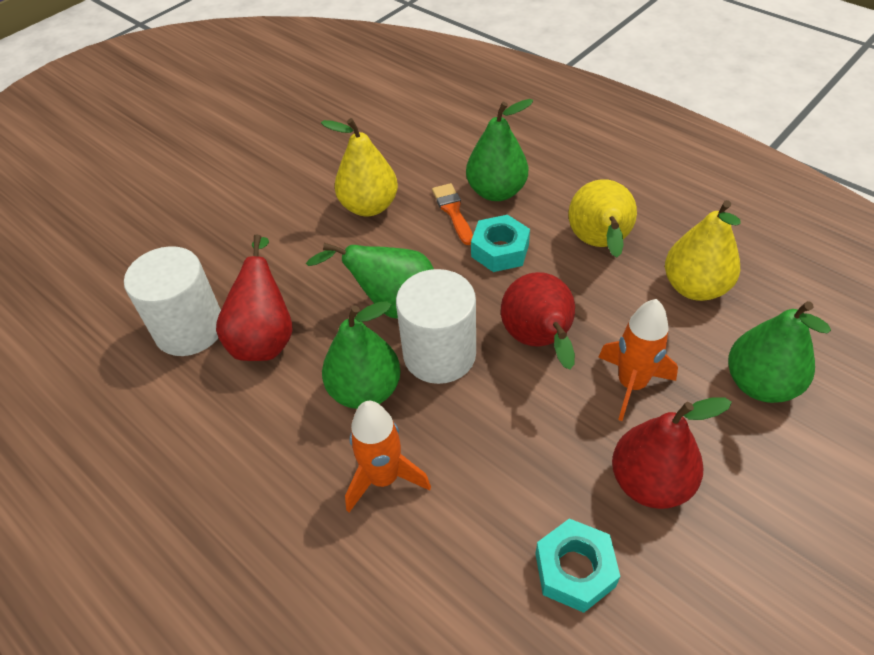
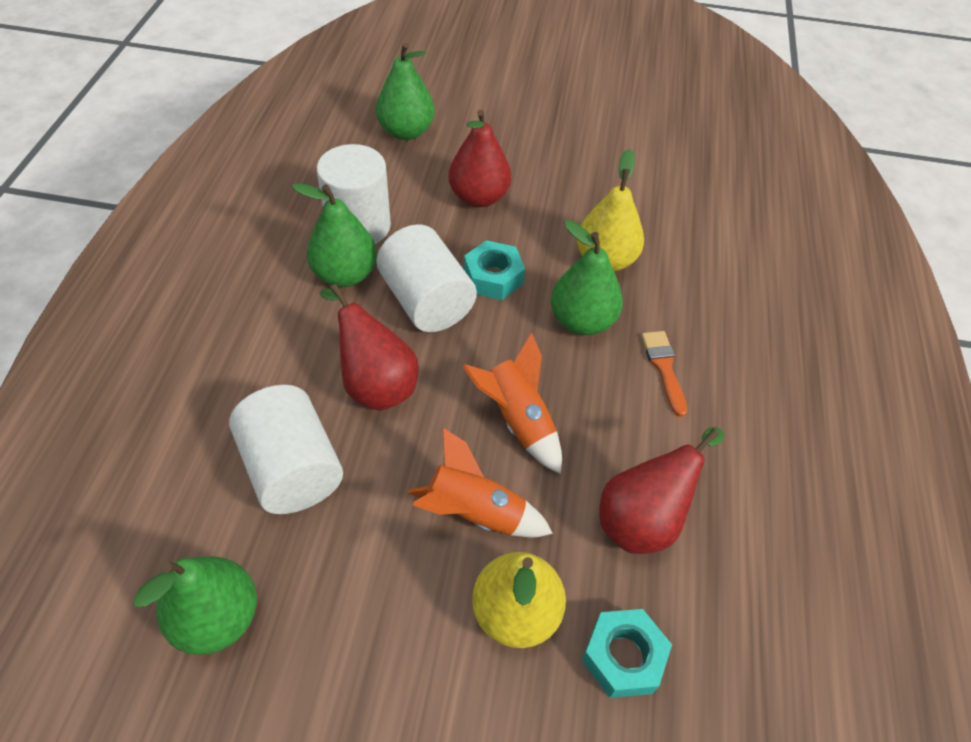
white cylinder: [124,246,221,356] [396,269,476,384] = 2 -> [229,385,343,514] [317,144,391,244] [377,224,477,332] = 3
yellow pear: [321,118,398,216] [568,179,637,257] [665,200,741,301] = 3 -> [472,552,566,648] [577,149,644,271] = 2

